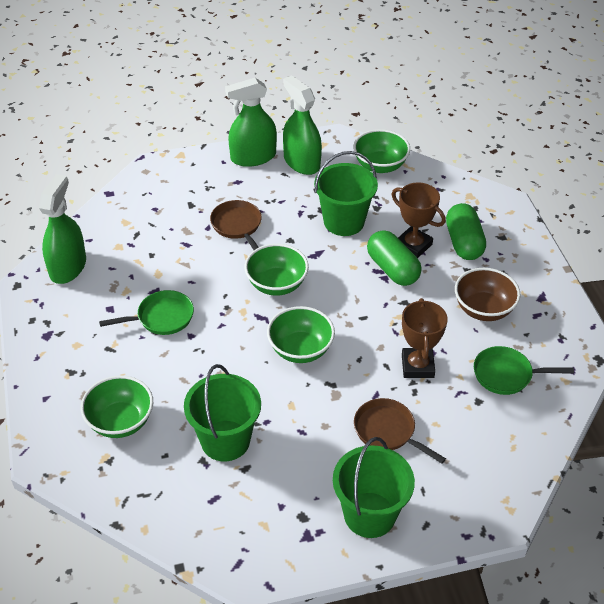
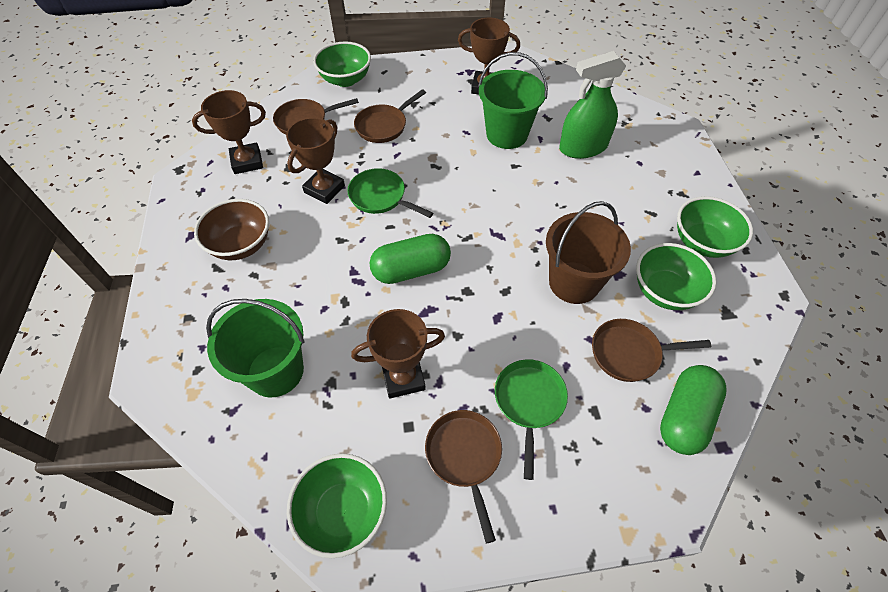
brown bucket: none = 0 -> [546,201,631,304] = 1
brown pan: [210,200,262,250] [354,398,446,463] = 2 -> [273,98,359,135] [354,89,426,143] [425,410,502,544] [592,319,711,382] = 4
brown trophy: [392,182,446,258] [402,298,448,378] = 2 -> [192,90,266,174] [286,117,345,204] [351,309,445,399] [458,17,520,94] = 4
green bucket: [184,364,261,461] [314,151,378,236] [333,437,415,538] = 3 -> [206,299,305,397] [478,52,548,149] = 2
green spray bottle: [39,174,86,284] [225,78,277,167] [283,75,322,175] = 3 -> [559,51,626,159] = 1

